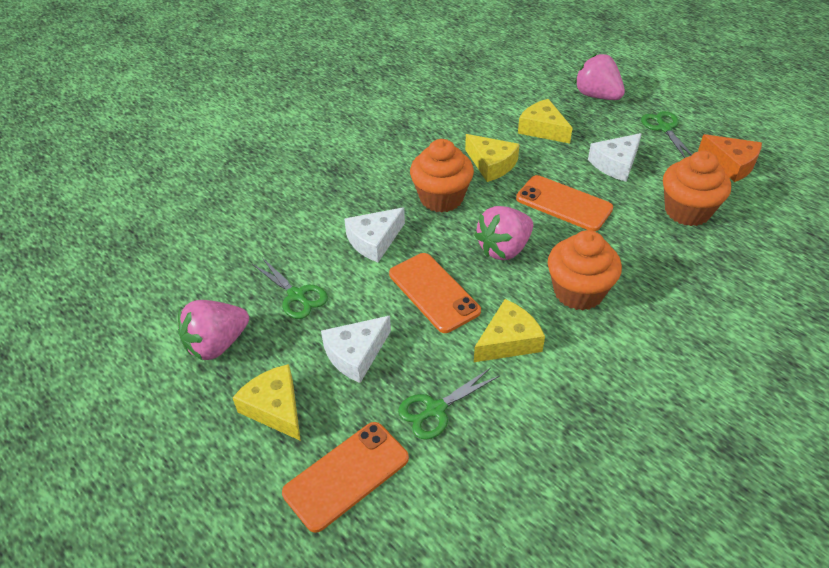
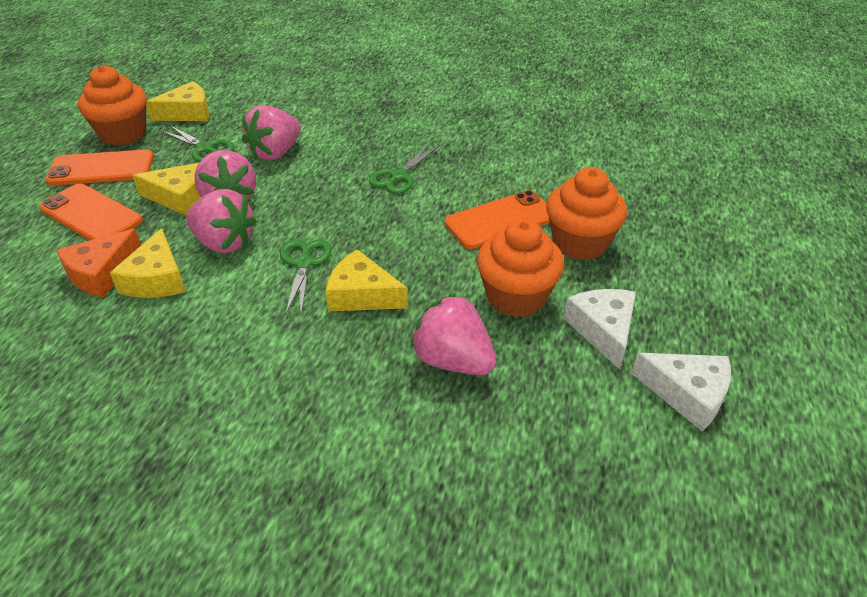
pink strawberry: [178,300,249,361] [474,206,533,260] [574,53,625,100] = 3 -> [186,189,257,253] [194,150,256,201] [242,105,301,161] [410,294,496,375] = 4
white cheese: [321,316,391,383] [344,207,405,262] [588,133,642,182] = 3 -> [563,289,636,370] [631,353,731,431] = 2

